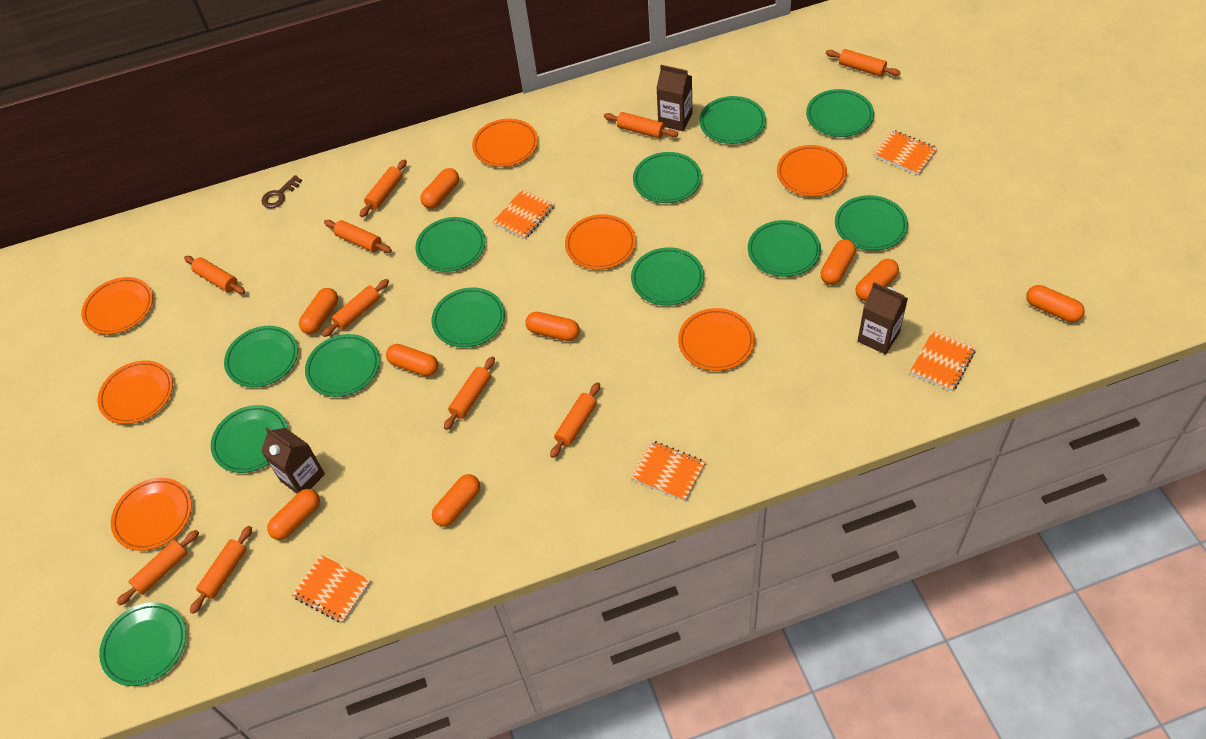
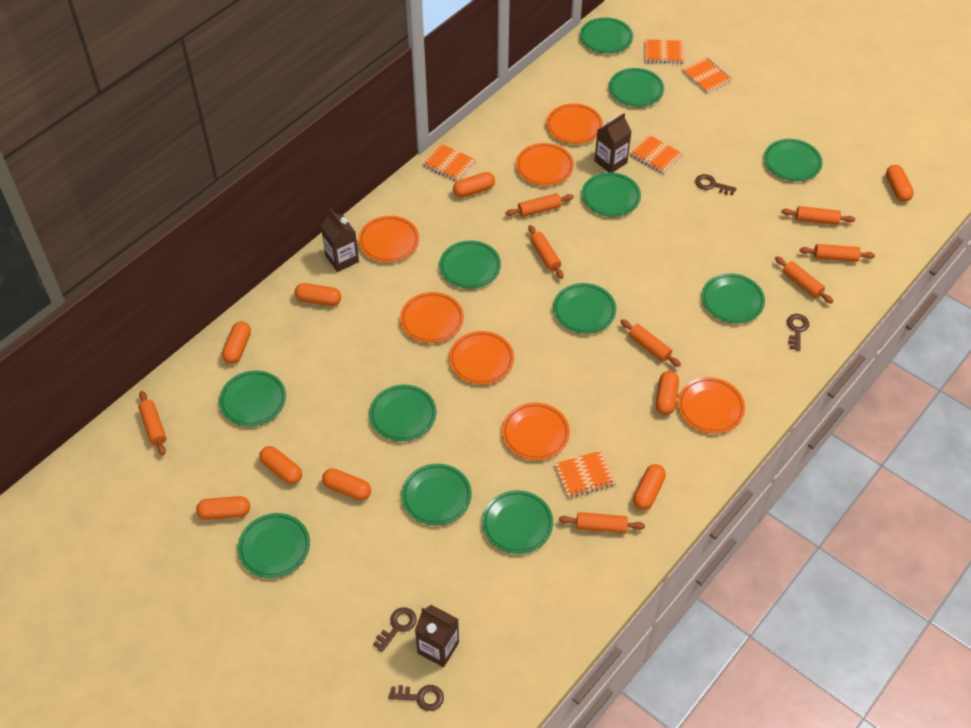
brown key: [262,175,302,208] = 1 -> [373,607,417,652] [389,685,444,711] [695,174,737,195] [787,314,809,351] = 4
orange rolling pin: [116,530,199,606] [184,256,245,294] [190,526,252,614] [322,279,389,337] [324,220,392,253] [360,159,407,217] [444,356,495,430] [550,382,600,458] [604,112,678,138] [826,49,901,76] = 10 -> [138,391,166,455] [505,193,574,217] [528,225,564,279] [559,512,645,533] [620,319,681,367] [775,256,833,304] [781,206,855,225] [800,244,875,262] = 8

